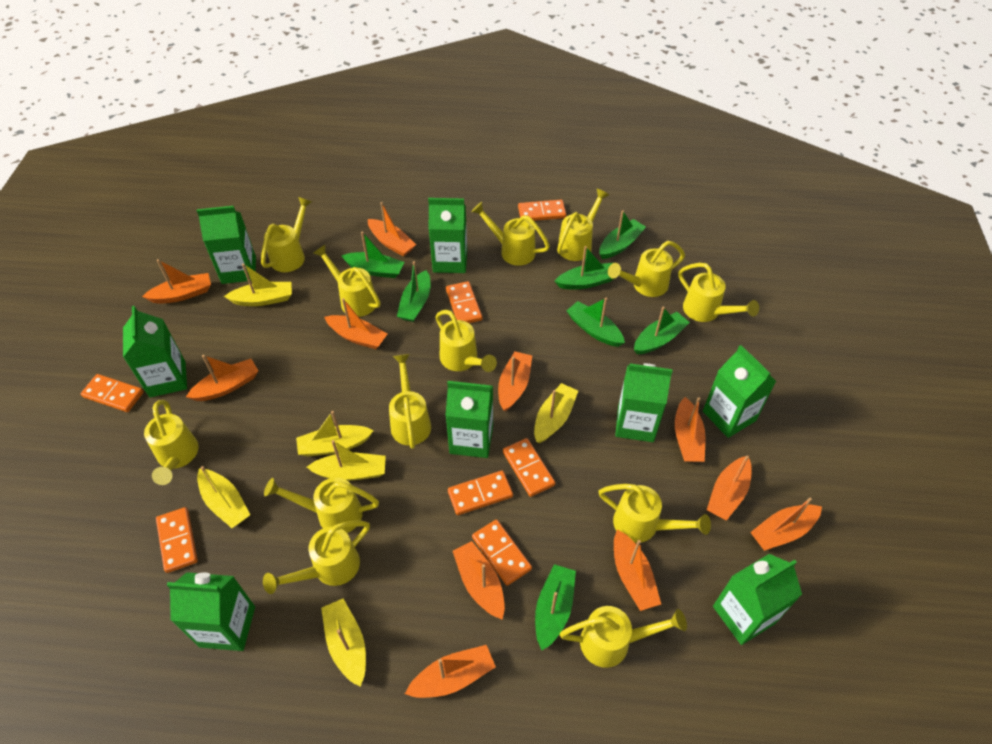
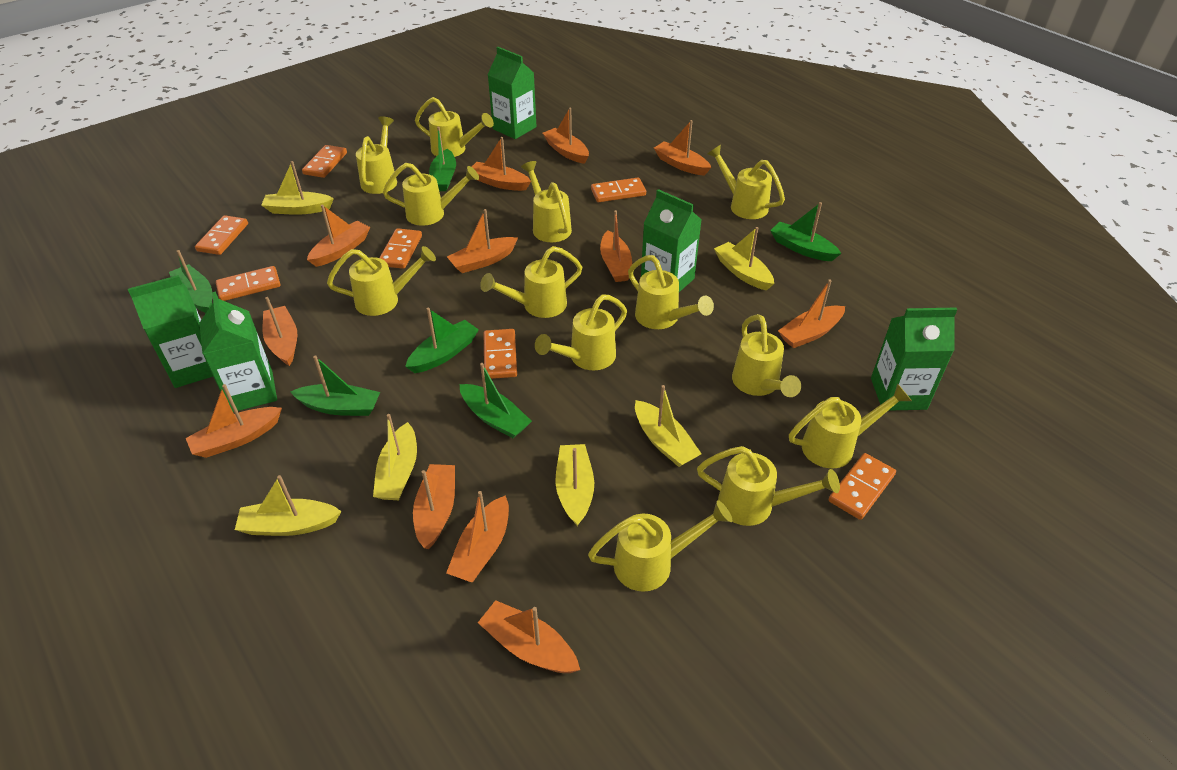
green boat: [341,231,404,278] [397,261,430,322] [535,564,576,650] [555,246,615,289] [566,298,625,347] [599,210,646,259] [634,307,690,354] = 7 -> [169,250,212,313] [290,355,380,416] [405,308,479,373] [429,127,456,191] [460,363,532,438] [770,202,841,261] = 6
green carton: [123,306,187,397] [167,572,255,651] [197,206,256,284] [428,198,467,273] [445,381,493,458] [615,363,673,442] [703,345,776,438] [713,554,802,645] = 8 -> [128,275,213,388] [200,291,277,412] [488,47,537,139] [641,189,701,292] [871,308,957,411] = 5
orange boat: [142,259,211,304] [186,355,258,401] [324,298,387,349] [368,202,416,257] [405,645,496,698] [453,541,505,620] [498,351,532,411] [614,530,661,611] [675,397,705,462] [707,456,752,521] [750,498,822,551] = 11 -> [186,384,282,458] [263,297,297,366] [307,205,370,267] [413,464,455,549] [446,491,509,582] [447,209,518,273] [472,137,531,191] [478,600,580,673] [542,108,589,164] [600,210,632,282] [654,120,711,176] [778,280,845,348] = 12

